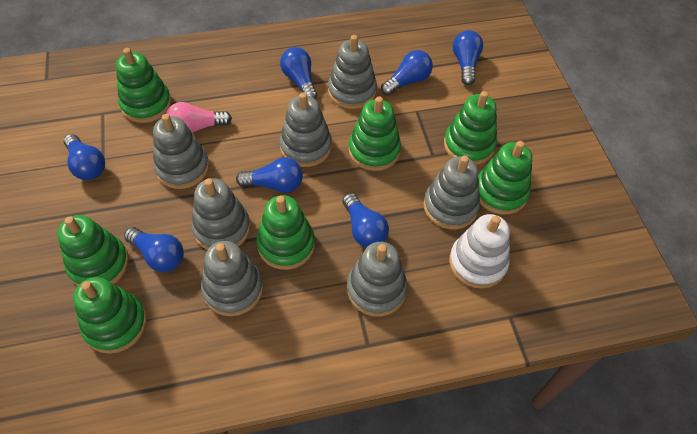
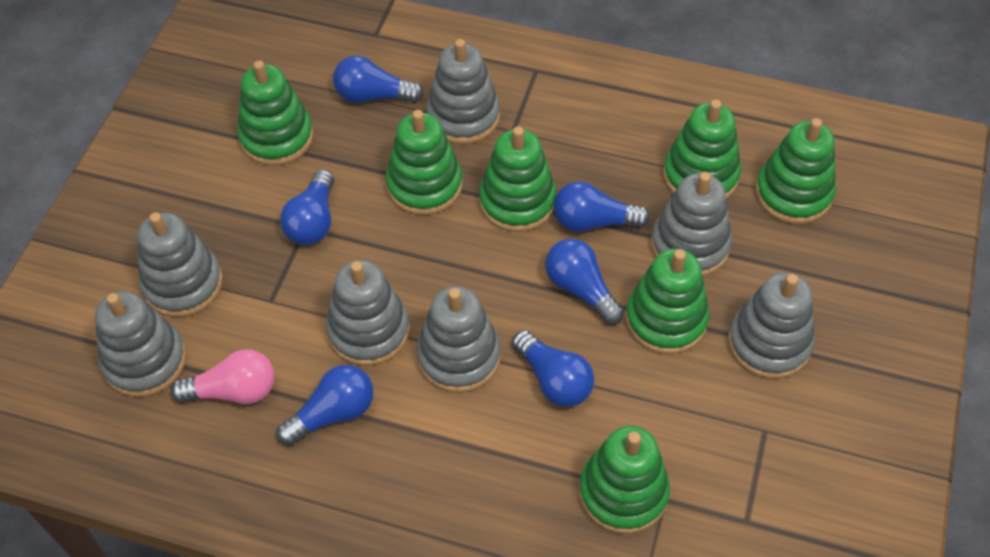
blue light bulb: [64,134,105,180] [124,227,184,272] [236,158,303,193] [280,47,317,99] [342,193,389,248] [381,50,433,96] [453,30,483,85] = 7 -> [277,365,374,446] [280,169,334,245] [333,56,424,103] [512,330,594,407] [545,239,624,325] [554,181,650,232] = 6
white stacking toy: [449,214,510,289] = 1 -> none = 0

